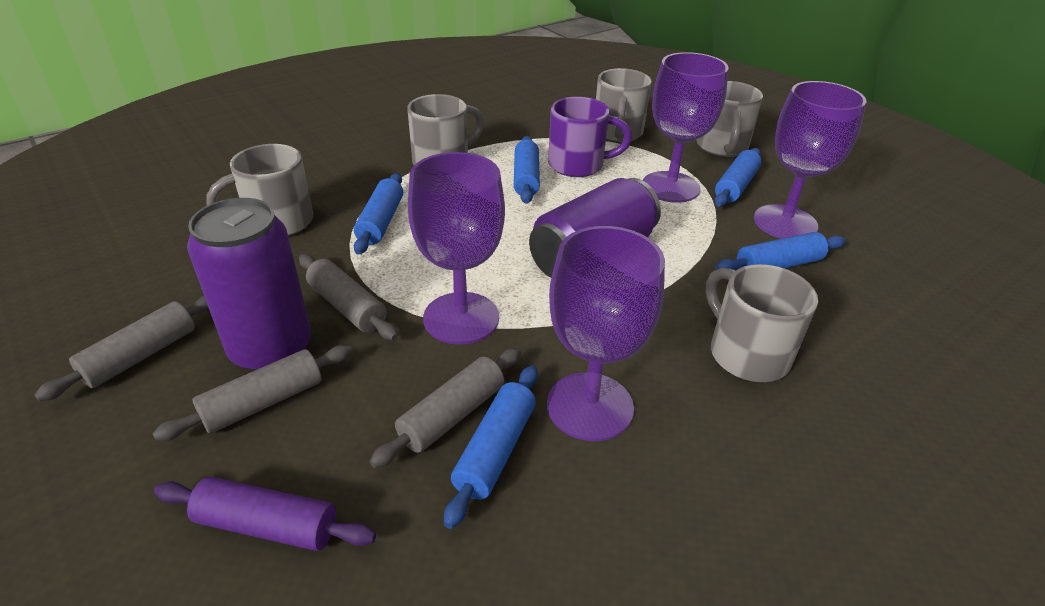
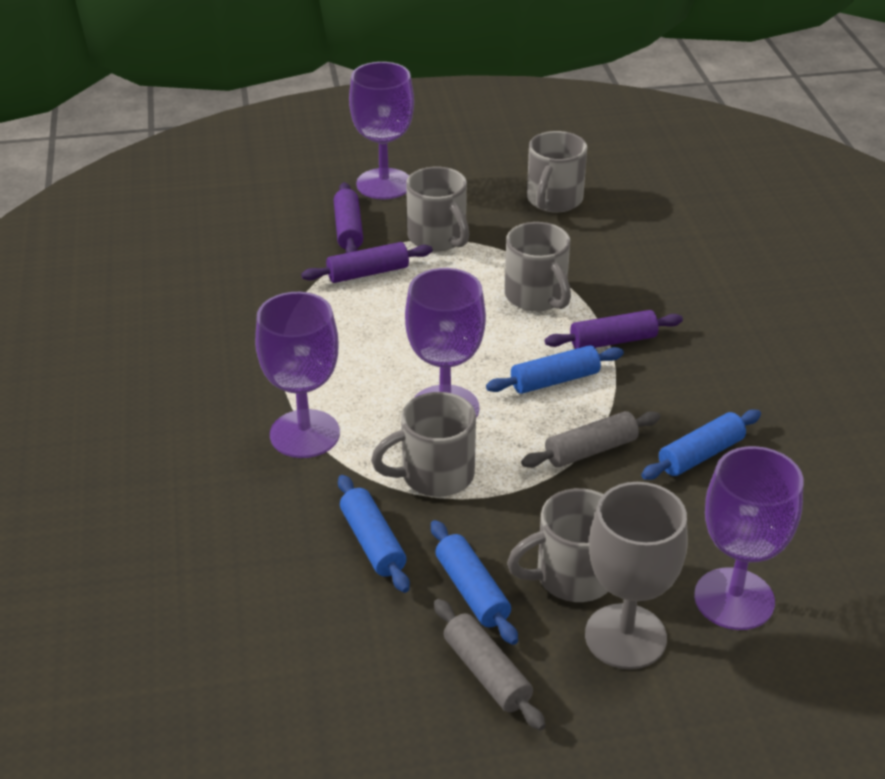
blue rolling pin: [354,173,403,254] [444,365,538,529] [514,136,540,204] [715,148,761,207] [716,232,846,270] = 5 -> [338,475,410,593] [431,520,518,645] [486,345,624,394] [641,409,761,480] = 4
grey goblet: none = 0 -> [585,482,688,669] = 1
grey rolling pin: [34,296,209,402] [152,345,352,441] [299,254,398,340] [370,348,521,468] = 4 -> [434,599,546,730] [521,411,661,468] = 2
purple can: [187,198,311,371] [529,178,661,278] = 2 -> none = 0
purple mug: [548,97,632,177] = 1 -> none = 0
purple rolling pin: [154,477,376,551] = 1 -> [301,242,433,283] [334,182,363,253] [545,310,683,349] = 3

